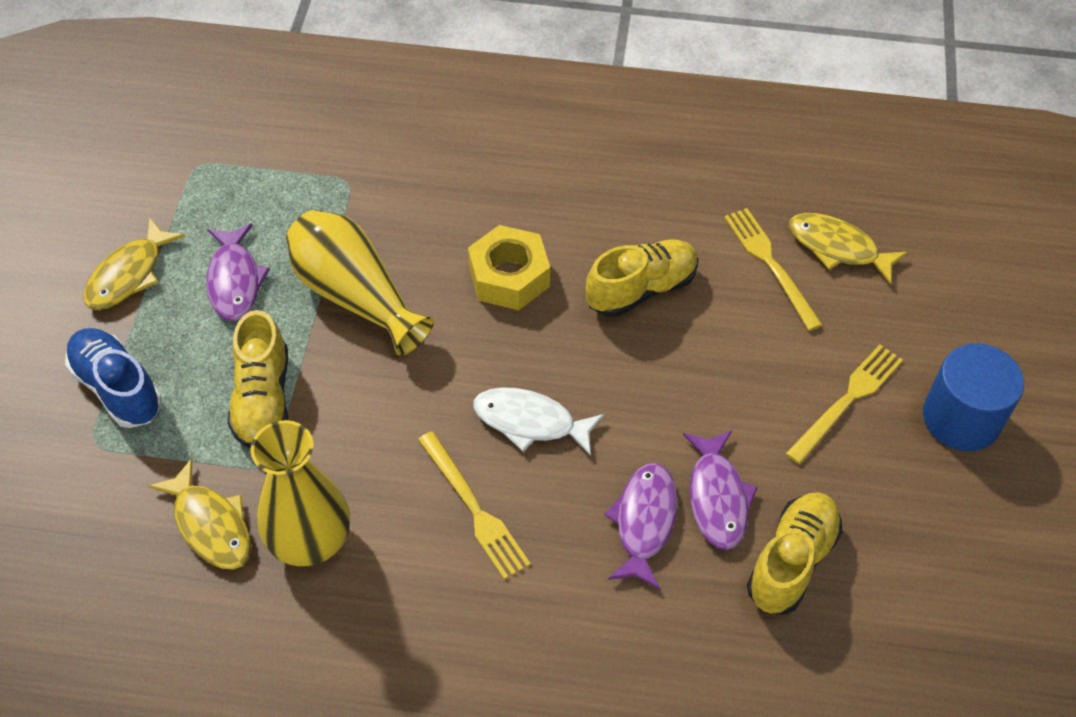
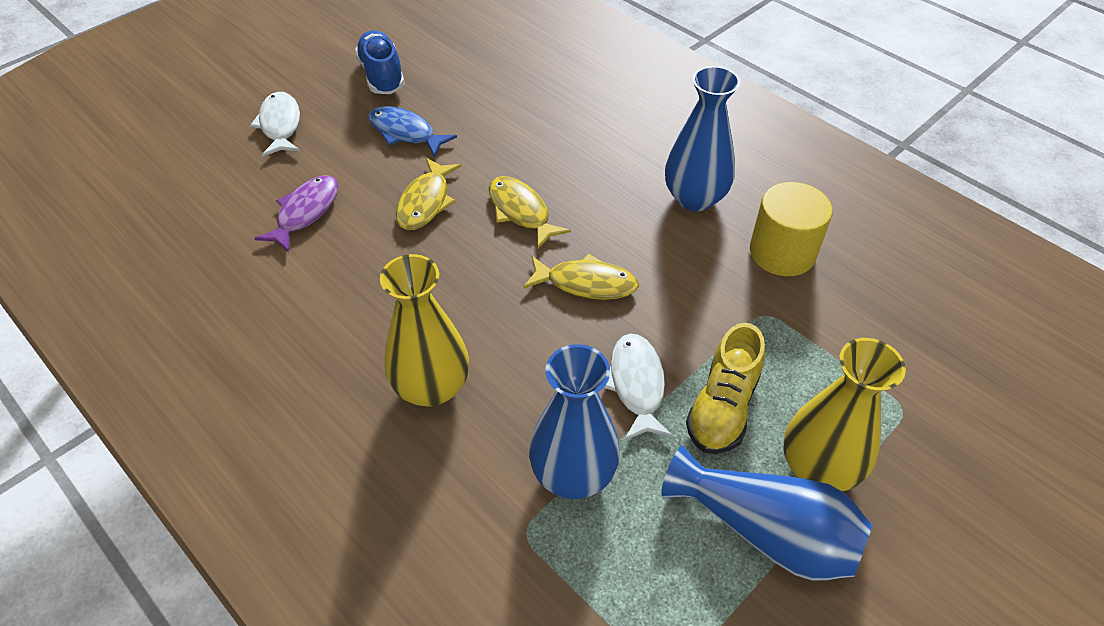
blue cylinder: [923,343,1024,451] = 1 -> none = 0
blue fish: none = 0 -> [368,106,457,157] = 1
blue vase: none = 0 -> [529,344,620,499] [661,446,873,581] [665,66,740,211] = 3
purple fish: [206,224,270,321] [604,463,678,590] [683,430,758,550] = 3 -> [254,175,338,252] = 1
white fish: [473,387,604,456] = 1 -> [250,92,300,157] [604,333,673,441] = 2
yellow cylinder: none = 0 -> [750,182,833,276] = 1
yellow fork: [418,431,531,580] [724,208,823,331] [786,345,903,464] = 3 -> none = 0
yellow nut: [468,225,550,310] = 1 -> none = 0
yellow shoe: [228,310,288,448] [585,240,698,317] [747,492,842,614] = 3 -> [686,323,765,454] = 1

